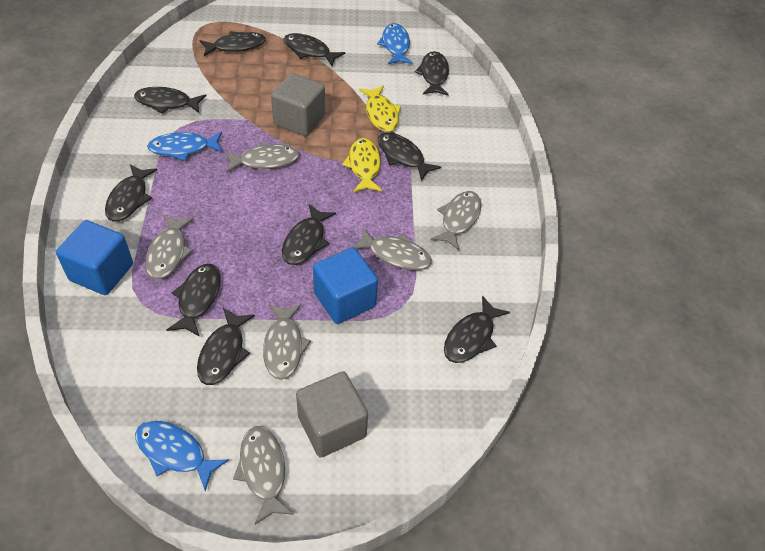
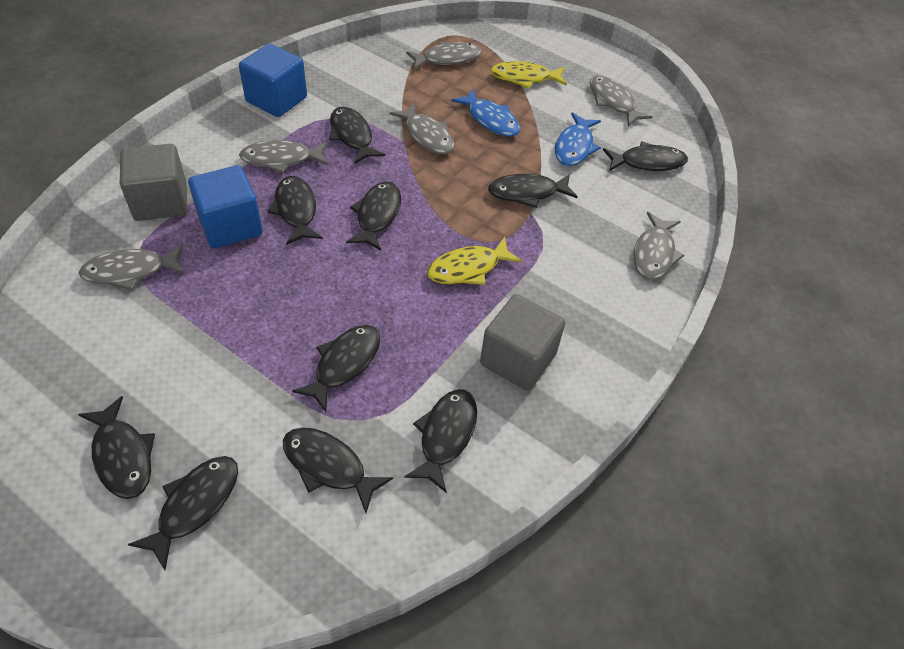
blue fish: [135,421,229,491] [147,132,223,161] [377,23,413,64] = 3 -> [451,89,520,137] [555,112,601,166] = 2

